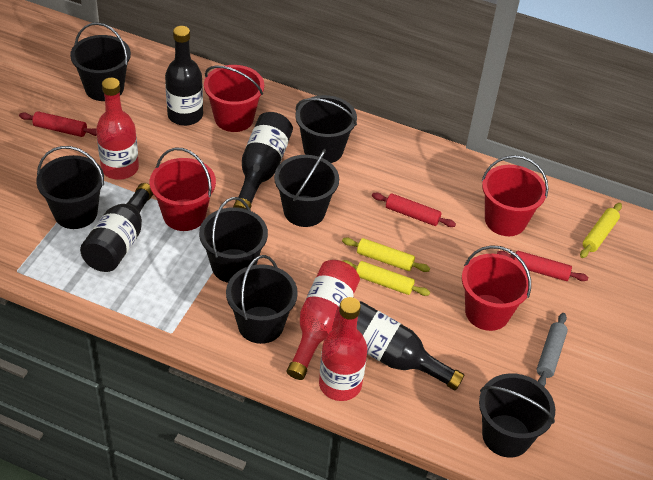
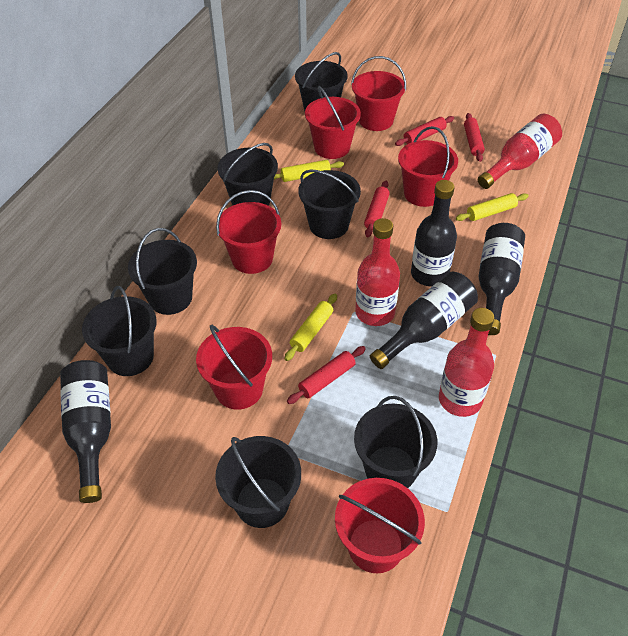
grey rolling pin: [536,313,568,386] = 1 -> none = 0
red bucket: [150,148,216,231] [204,65,264,132] [462,245,531,331] [482,155,548,236] = 4 -> [196,325,272,410] [216,190,281,274] [305,86,361,159] [335,478,425,573] [351,56,406,131] [398,126,458,207] = 6
red rolling pin: [19,111,97,137] [372,193,456,227] [497,251,588,281] = 3 -> [287,346,366,404] [364,181,390,237] [395,116,454,146] [464,113,485,162] = 4

